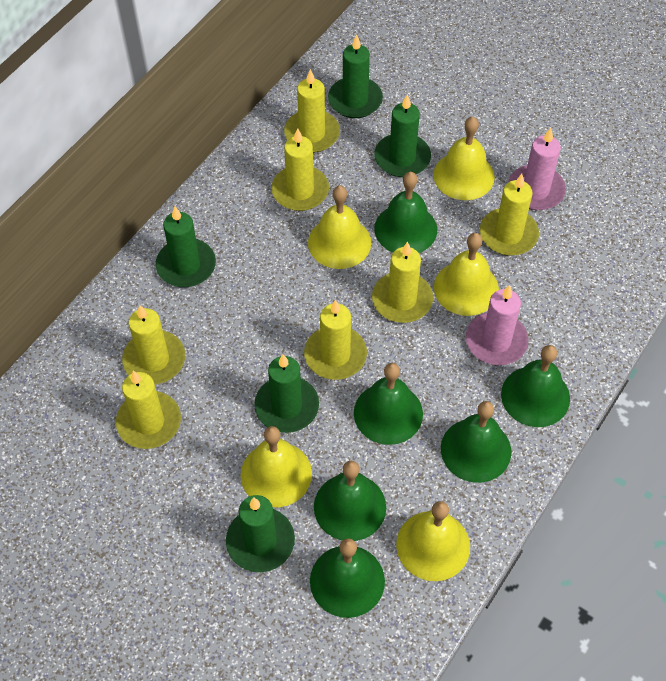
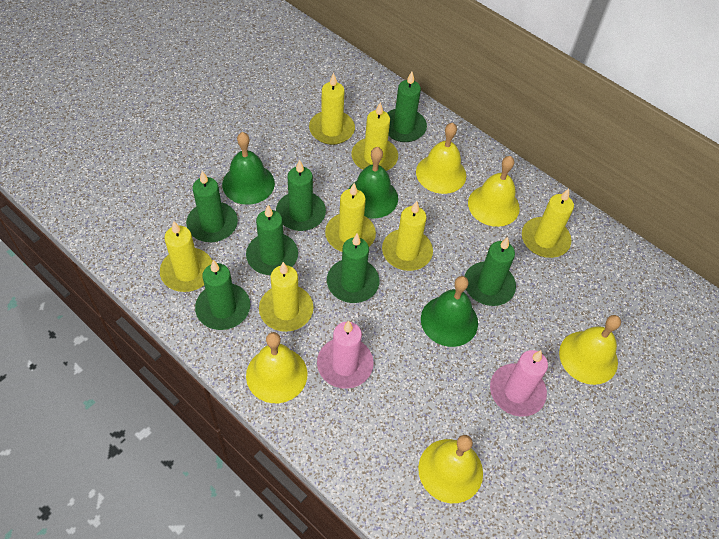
green bell: [310,538,385,618] [314,461,386,541] [354,363,423,445] [374,172,437,253] [441,401,511,483] [501,345,570,427] = 6 -> [222,132,275,205] [349,147,398,218] [421,276,478,347] = 3
green candle: [156,206,216,287] [226,495,295,572] [254,354,319,433] [328,35,383,118] [374,94,431,177] = 5 -> [186,171,238,242] [195,260,250,330] [246,205,298,275] [276,160,326,231] [327,234,379,303] [387,72,427,142] [465,237,516,306] = 7

